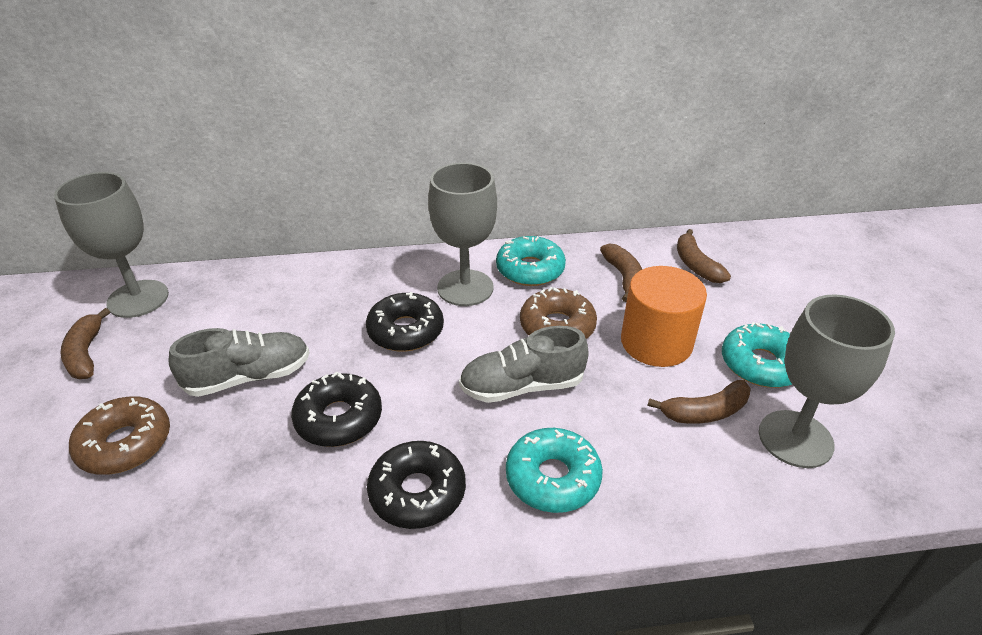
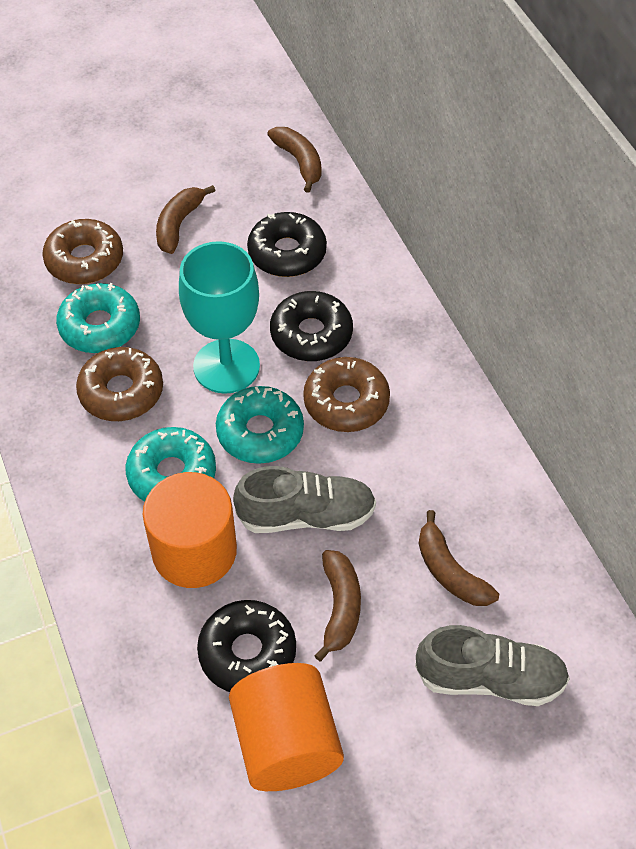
brown donut: [69,397,170,474] [520,287,597,339] = 2 -> [42,219,123,284] [76,347,163,421] [303,357,390,432] = 3
grey goblet: [54,172,169,318] [428,163,497,306] [759,294,895,468] = 3 -> none = 0
orange cylinder: [621,266,707,367] = 1 -> [143,472,237,588] [229,663,344,791] = 2
turquoise goblet: none = 0 -> [179,241,260,394] = 1

